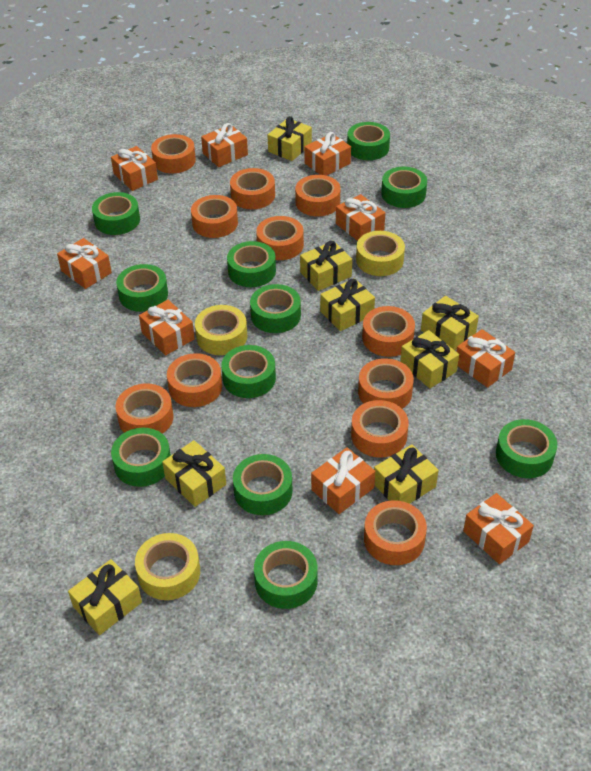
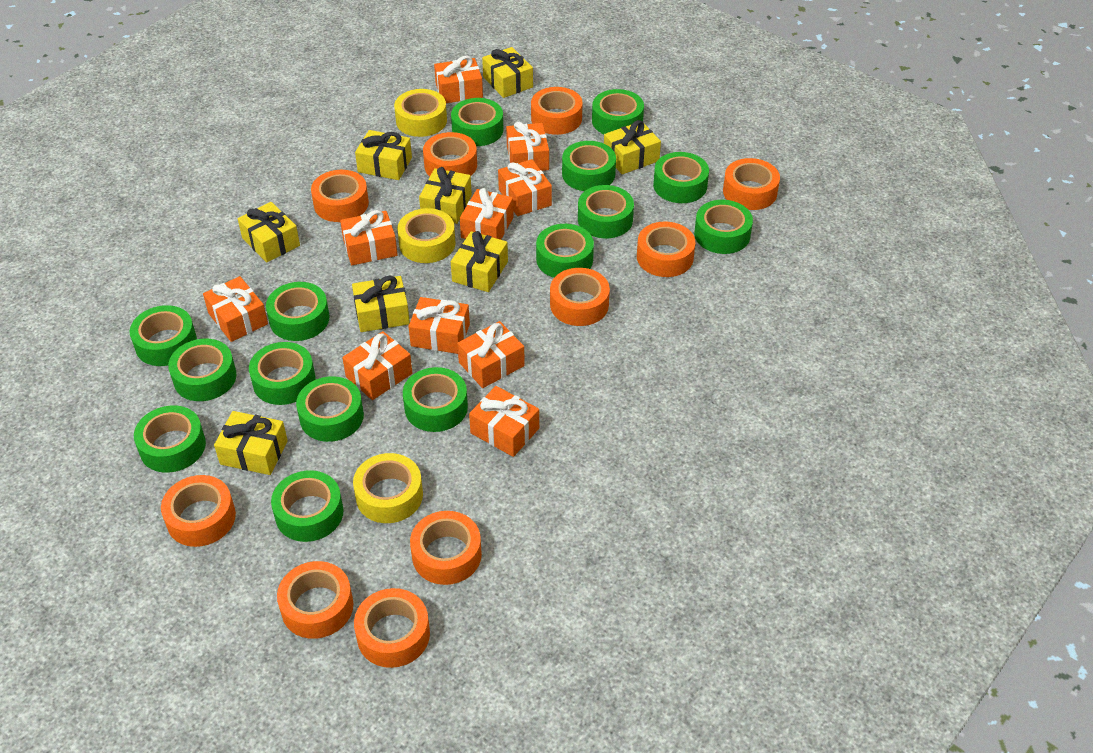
green tape: [92,192,140,235] [111,428,171,487] [116,264,168,312] [222,345,276,398] [227,241,276,287] [233,454,293,515] [250,284,301,333] [254,541,318,609] [347,122,390,160] [381,167,427,208] [496,419,557,478] = 11 -> [130,305,197,366] [134,406,206,472] [168,339,236,401] [249,342,316,405] [266,282,329,341] [271,470,344,542] [296,376,364,442] [403,367,468,432] [451,98,503,146] [536,224,594,278] [562,141,616,191] [578,185,634,238] [592,89,644,134] [653,152,709,203] [694,200,753,254] = 15
orange gift: [57,238,112,289] [111,146,158,191] [139,300,195,355] [201,123,248,167] [304,132,351,176] [311,447,375,514] [336,194,385,241] [456,329,515,388] [463,493,534,564] = 9 -> [203,276,268,342] [340,210,398,265] [342,331,412,400] [408,297,470,354] [434,56,483,103] [457,321,525,388] [460,188,514,240] [469,386,539,457] [498,159,552,216] [506,122,549,171] = 10
orange tape: [115,383,174,434] [151,134,196,173] [167,353,222,407] [191,195,238,238] [230,168,275,209] [256,216,304,260] [295,175,340,216] [351,400,409,458] [358,358,414,409] [362,306,415,357] [364,500,427,565] = 11 -> [161,475,236,547] [277,561,353,639] [311,170,369,222] [354,588,430,668] [410,511,482,585] [423,132,477,176] [531,87,583,135] [550,268,610,326] [637,221,695,277] [723,158,780,210] = 10

